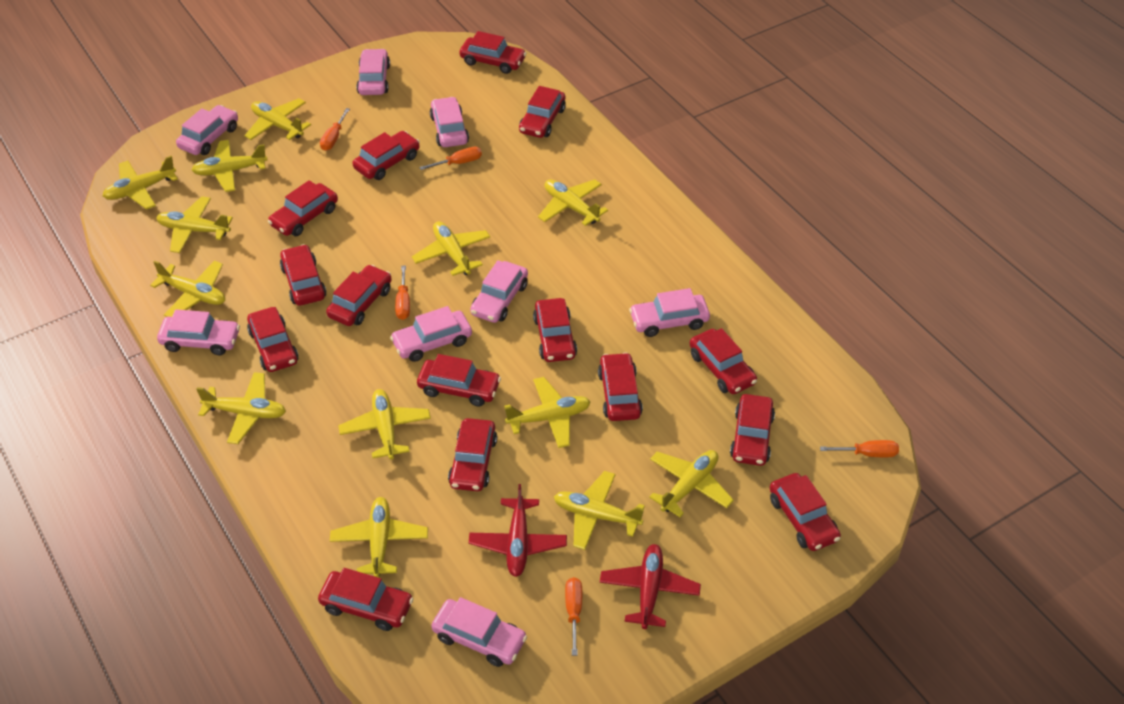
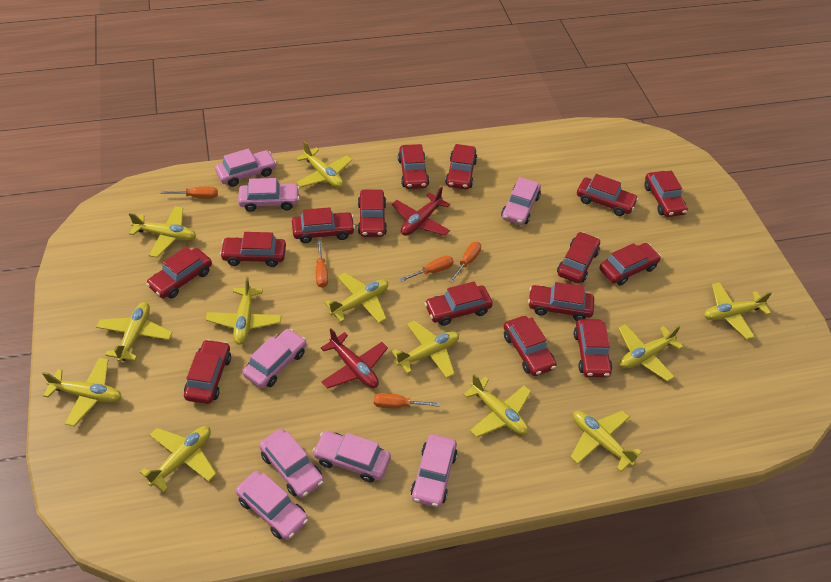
yellow plane: [103,156,178,210] [150,261,225,317] [156,196,233,253] [191,140,268,192] [196,372,286,444] [244,98,311,140] [330,497,428,578] [338,389,431,460] [412,221,490,276] [504,377,591,448] [538,179,608,226] [554,471,645,550] [649,450,734,517] = 13 -> [42,358,122,426] [96,302,172,362] [129,206,196,258] [140,426,216,492] [205,276,282,345] [296,141,352,188] [324,273,388,323] [391,320,459,378] [463,374,531,437] [571,410,642,472] [618,324,683,382] [704,282,772,339] = 12

